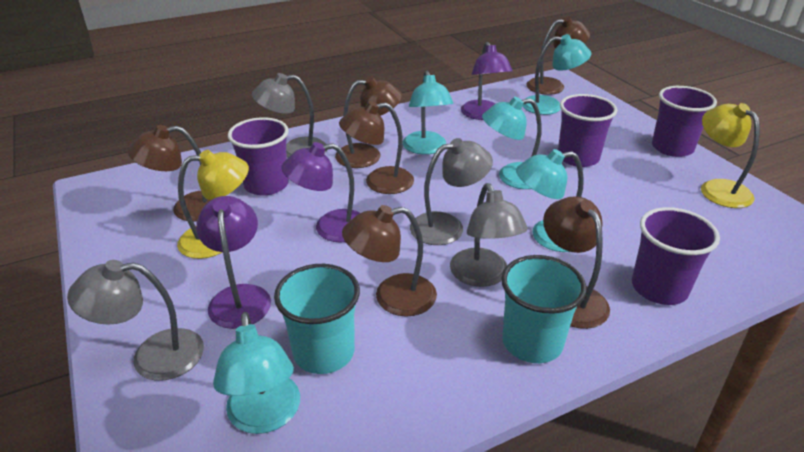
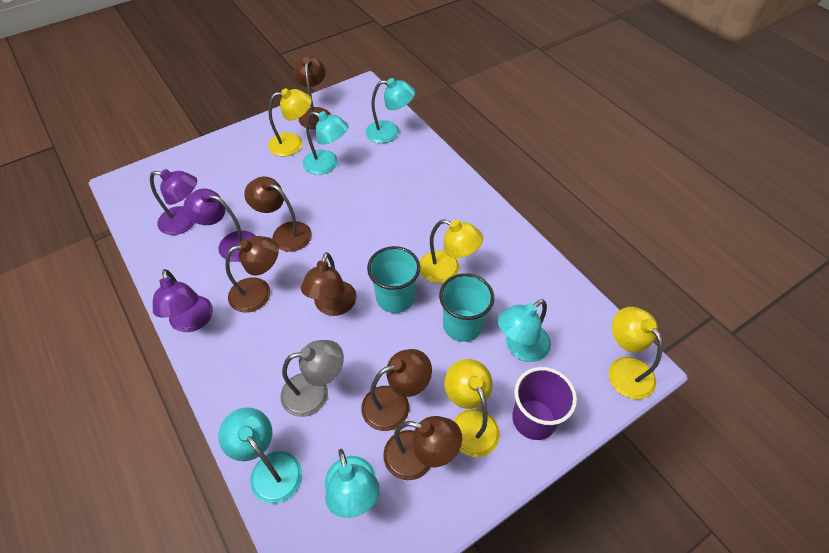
grey lamp: [67,260,204,381] [252,73,327,157] [410,138,493,245] [450,183,528,287] = 4 -> [281,340,344,417] = 1
purple cup: [228,117,289,196] [558,94,617,167] [632,207,720,305] [652,86,717,157] = 4 -> [512,367,577,440] = 1
yellow lamp: [177,150,249,259] [701,103,760,208] = 2 -> [268,88,312,156] [420,219,483,283] [445,359,500,457] [609,307,663,400] = 4

